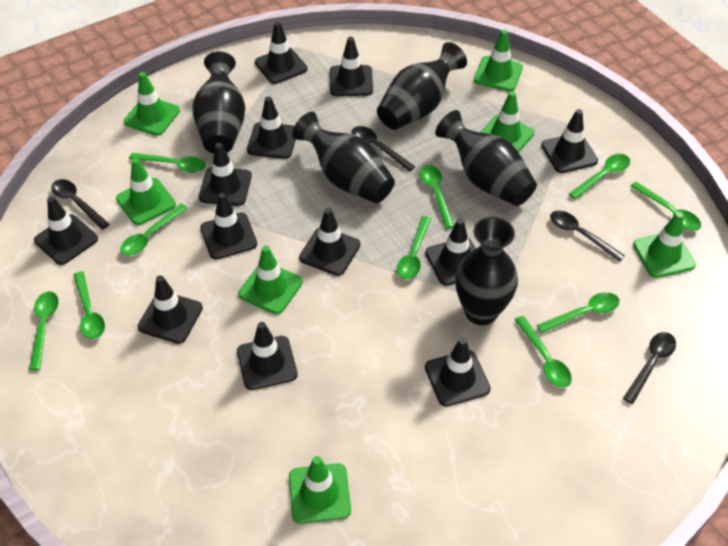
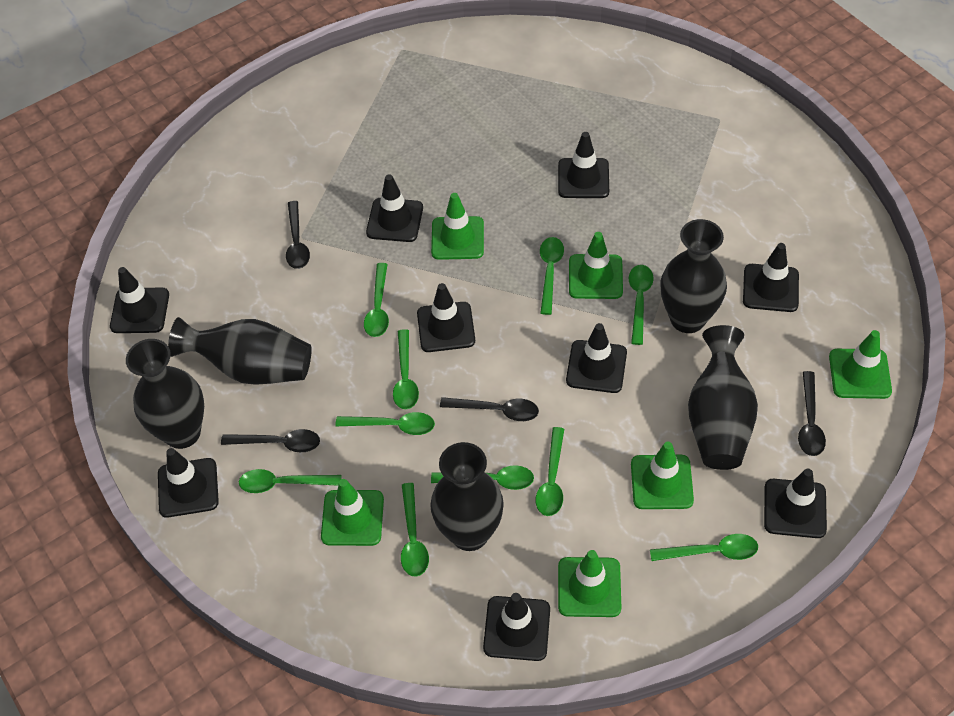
black traffic cone: [34,196,98,265] [138,275,203,344] [199,143,252,206] [200,193,257,259] [237,322,298,390] [247,97,296,159] [255,21,308,84] [299,208,360,276] [330,37,373,96] [425,218,476,286] [425,337,491,407] [541,109,598,173] = 12 -> [110,267,169,333] [158,448,219,518] [366,174,423,242] [417,283,475,352] [483,593,550,661] [558,132,609,198] [566,323,627,393] [743,243,799,312] [764,469,827,538] = 9
green traffic cone: [116,158,176,225] [124,72,180,136] [238,246,303,314] [289,456,351,524] [474,30,523,91] [480,91,534,152] [633,212,696,278] = 7 -> [321,479,384,546] [431,193,484,260] [558,550,621,617] [569,232,623,299] [631,442,694,509] [829,330,892,399] = 6

